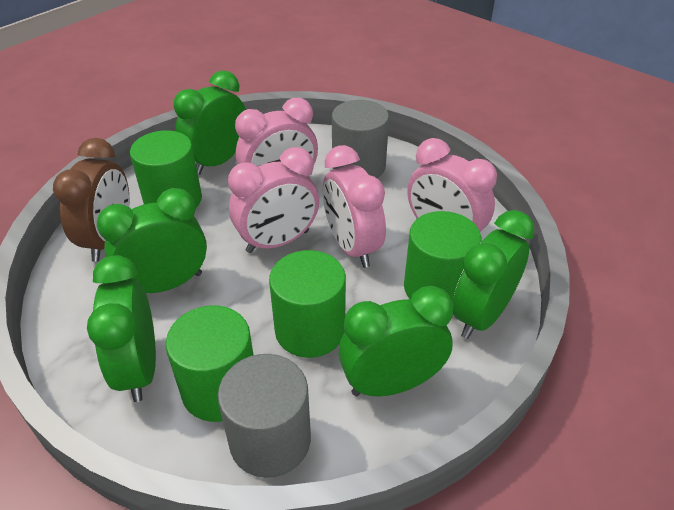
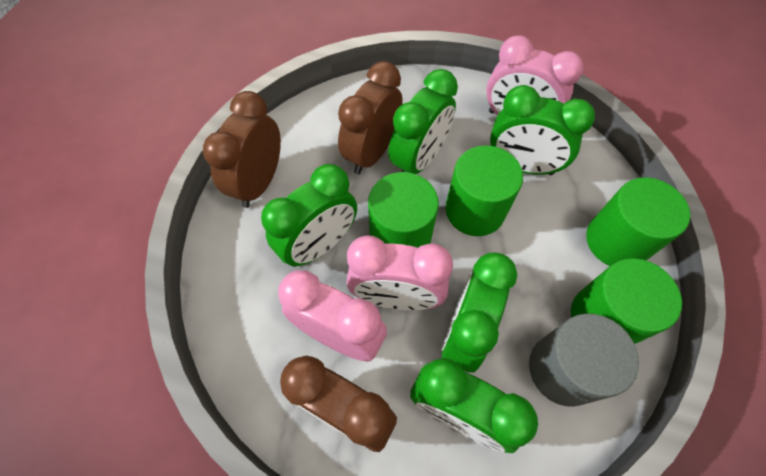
brown clock: [53,138,129,262] = 1 -> [203,91,281,208] [280,356,397,452] [338,61,403,174] = 3
grey cylinder: [218,354,311,478] [332,100,389,178] = 2 -> [529,313,639,407] = 1
pink clock: [228,147,319,253] [235,98,318,177] [323,145,386,268] [408,138,497,232] = 4 -> [278,271,387,362] [347,235,453,310] [486,35,583,115] = 3

